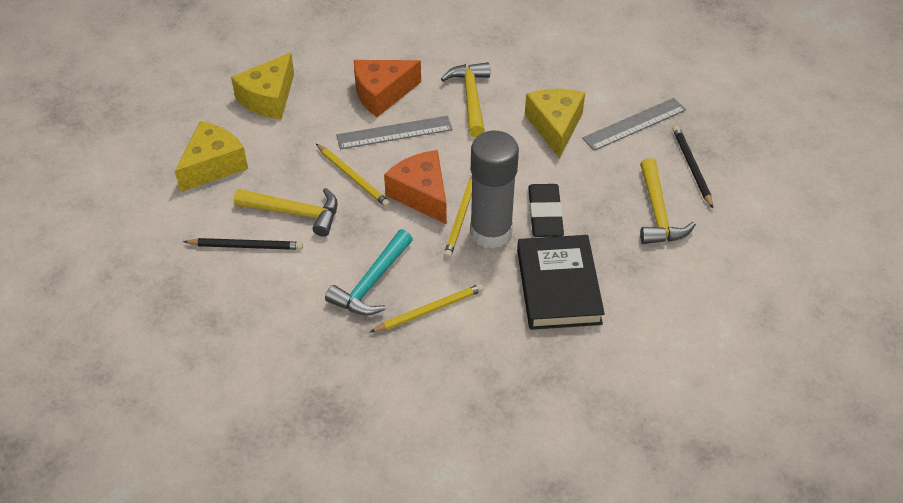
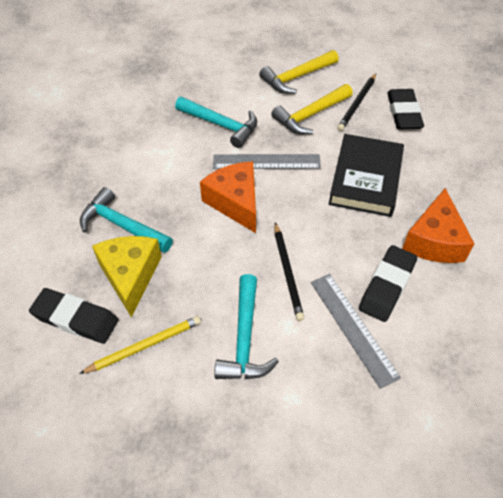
black eraser: [528,184,564,237] = 1 -> [29,288,118,344] [359,245,417,322] [387,89,424,130] = 3
grey glue stick: [470,131,519,249] = 1 -> none = 0
turquoise hammer: [325,229,413,315] = 1 -> [80,187,173,253] [175,97,257,148] [214,274,279,379] = 3
yellow cheese: [175,121,248,192] [231,52,294,119] [525,89,585,158] = 3 -> [92,236,162,318] = 1
yellow hammer: [234,188,338,237] [441,62,490,137] [640,158,696,244] = 3 -> [259,50,339,94] [271,84,353,135] = 2
yellow pencil: [316,144,390,207] [370,284,484,332] [444,176,472,258] = 3 -> [79,316,201,374] = 1

